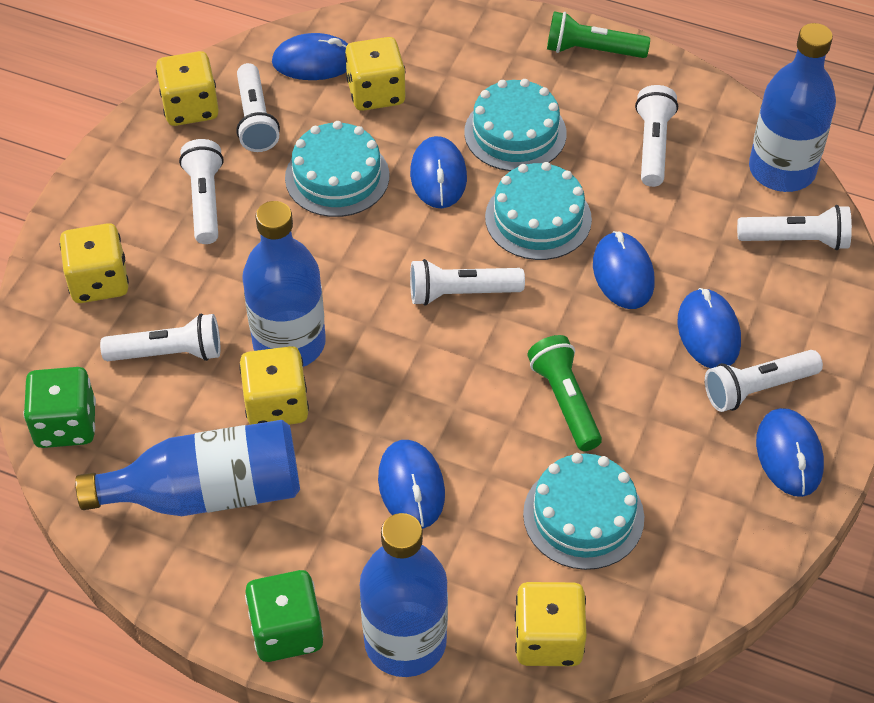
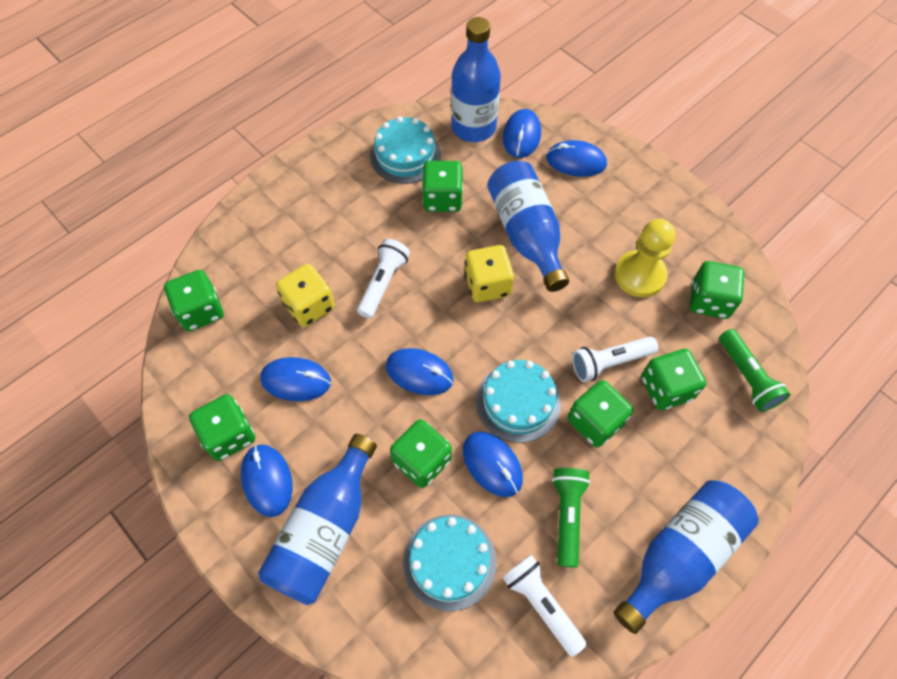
green dice: [24,367,96,448] [245,570,324,662] = 2 -> [164,270,224,331] [189,394,255,461] [390,419,452,488] [422,161,463,212] [568,380,633,447] [641,349,706,410] [690,261,745,319] = 7
turquoise cake: [285,121,389,217] [464,79,567,171] [485,162,592,260] [523,453,644,570] = 4 -> [370,116,441,184] [403,514,497,612] [476,360,561,443] = 3
white flashlight: [100,313,220,361] [179,139,224,244] [236,63,280,152] [410,259,525,306] [635,85,678,187] [705,350,823,412] [737,205,852,250] = 7 -> [357,239,410,319] [502,555,587,657] [572,336,658,382] = 3
yellow dice: [60,223,129,303] [156,51,219,126] [239,346,309,425] [345,37,405,111] [515,582,587,666] = 5 -> [276,264,335,327] [465,245,514,302] = 2
yellow pawn: none = 0 -> [615,219,675,298] = 1

